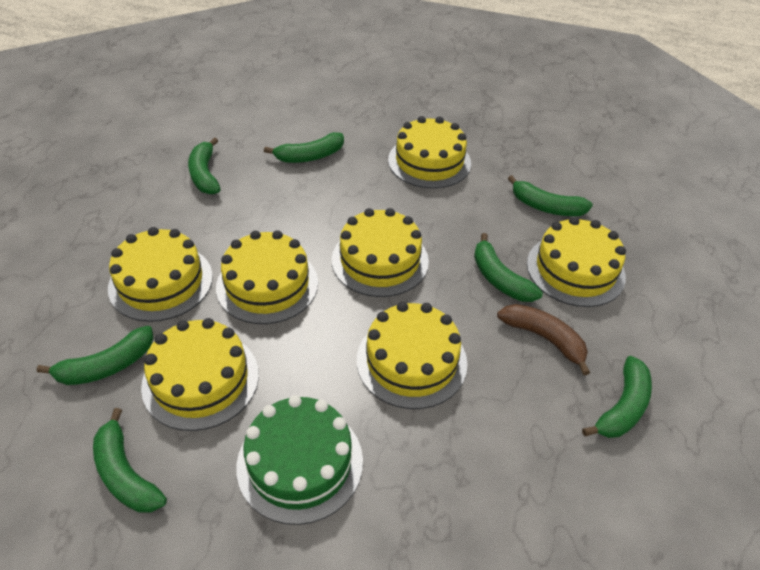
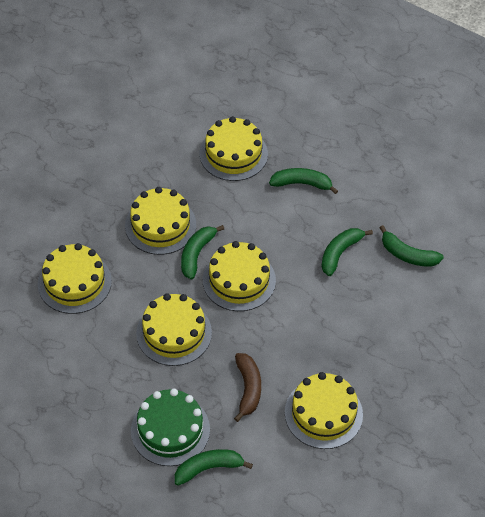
green banana: [37,326,154,385] [93,408,167,513] [188,137,221,194] [264,132,344,163] [474,233,543,302] [508,175,593,216] [582,356,652,438] = 7 -> [175,449,253,486] [181,225,224,279] [269,168,338,194] [321,228,373,276] [379,225,444,267] = 5
yellow cake: [108,227,213,322] [141,318,259,431] [216,230,318,324] [332,208,429,297] [357,302,468,409] [388,116,471,189] [527,217,626,307] = 7 -> [38,243,112,314] [125,187,196,255] [136,293,212,366] [199,116,268,181] [203,241,276,311] [285,372,363,449] = 6

